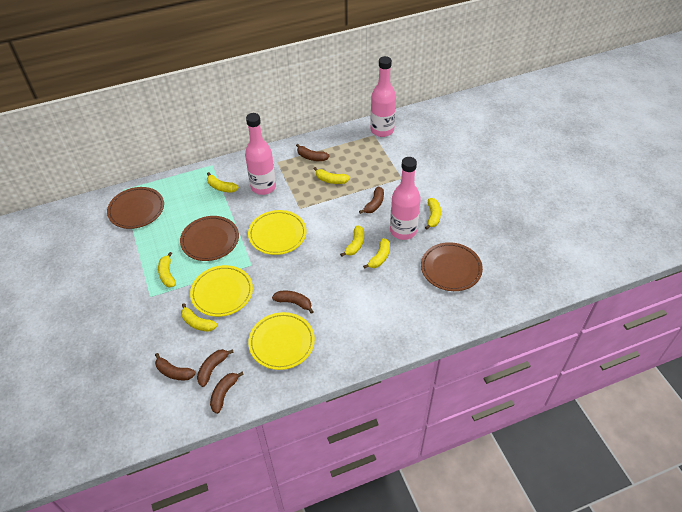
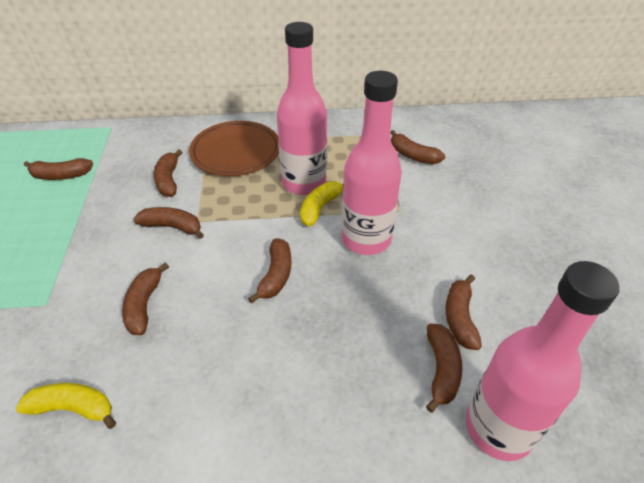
brown banana: [155,353,196,380] [197,349,234,387] [210,372,244,414] [272,291,314,314] [296,144,330,161] [359,187,384,214] = 6 -> [24,158,93,180] [122,263,169,335] [134,207,204,239] [154,149,183,197] [248,238,291,304] [391,130,445,164] [426,323,462,413] [445,275,482,350] = 8
brown plate: [107,187,164,229] [180,216,239,261] [421,242,483,291] = 3 -> [189,121,279,176] = 1
yellow banana: [158,252,176,287] [181,303,217,331] [207,172,239,193] [314,167,350,184] [340,225,364,257] [363,238,390,269] [425,198,441,230] = 7 -> [16,383,116,429] [300,182,344,227] = 2
yellow plate: [190,265,253,317] [248,210,307,255] [248,312,315,370] = 3 -> none = 0

